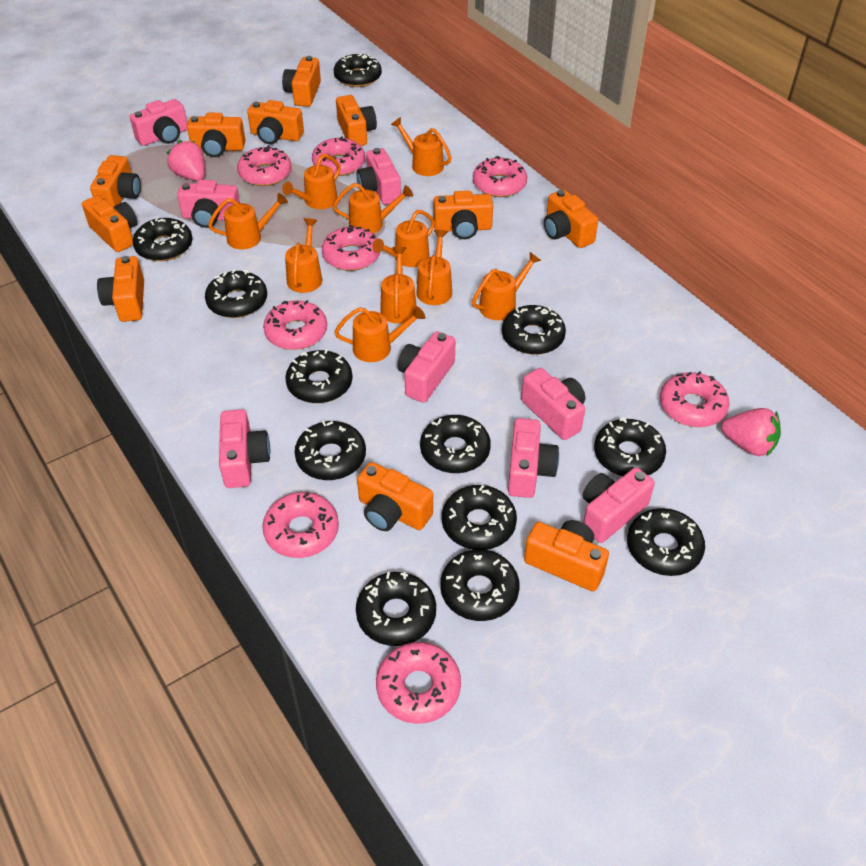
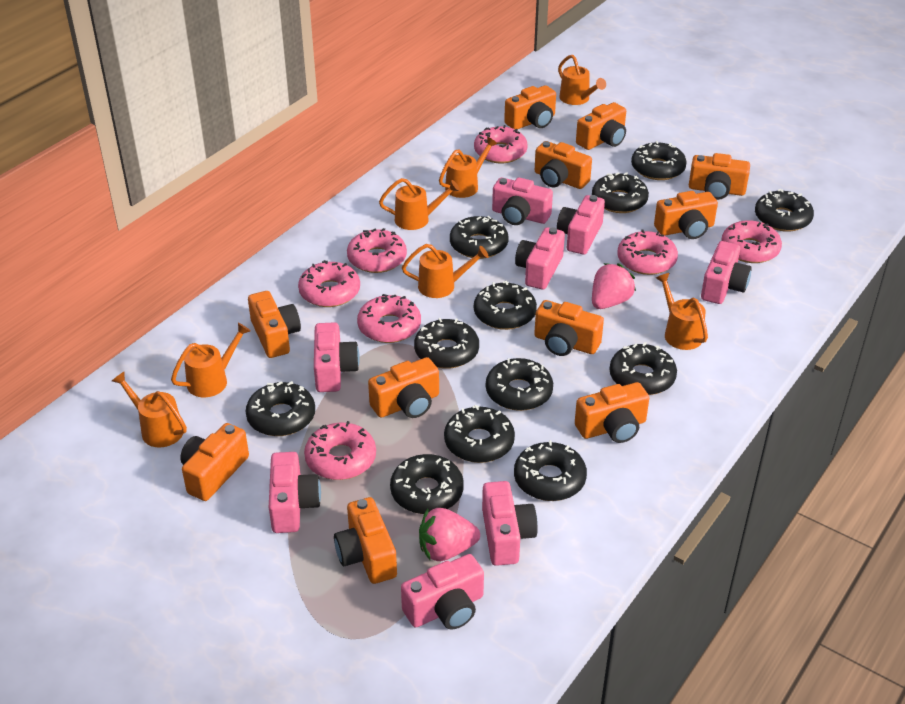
orange watering can: [208,193,288,249] [282,154,341,209] [285,218,322,293] [333,183,413,234] [334,306,425,362] [373,210,435,267] [380,246,416,324] [391,117,452,176] [416,230,452,305] [472,252,541,320] = 10 -> [112,372,187,447] [171,323,251,397] [379,178,460,230] [402,244,489,298] [439,137,498,198] [558,55,606,105] [656,273,708,350] = 7
pink donut: [237,146,291,186] [262,492,339,558] [263,300,327,350] [312,136,365,176] [322,225,380,271] [376,642,461,724] [473,156,527,197] [660,371,730,427] = 8 -> [298,260,360,307] [304,421,376,480] [347,228,407,273] [357,294,421,343] [474,125,528,163] [617,229,678,275] [721,220,782,263] = 7

